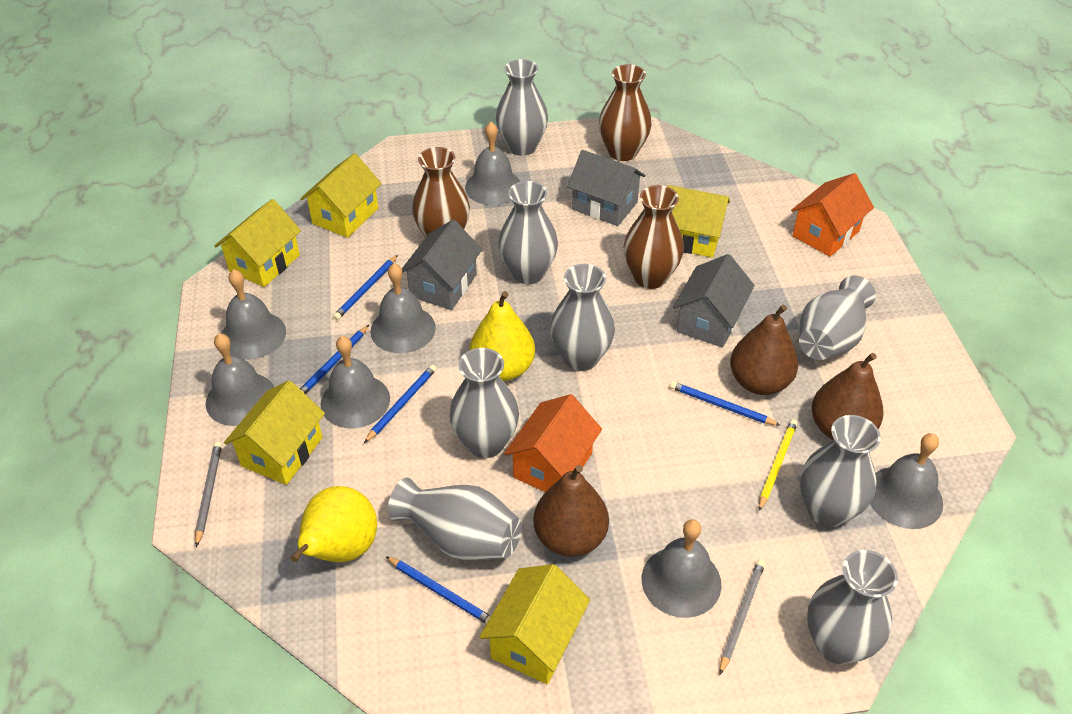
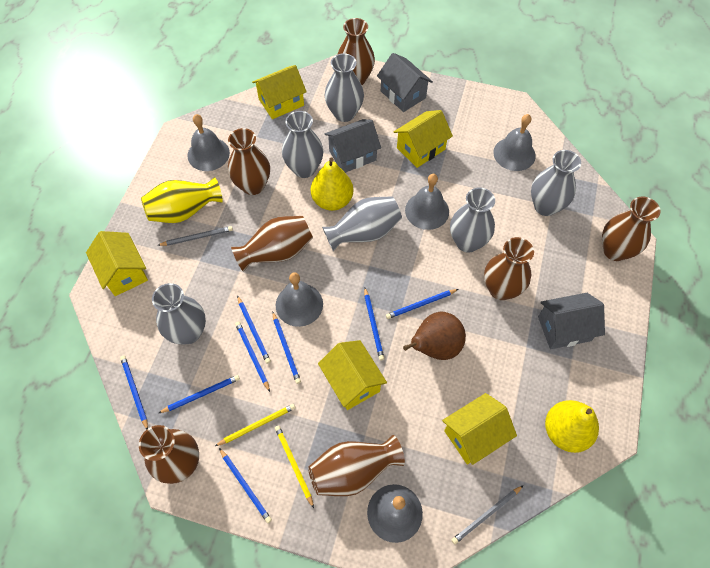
blue pencil: [300,325,369,394] [333,255,398,320] [364,365,437,443] [385,556,491,624] [670,381,781,426] = 5 -> [120,355,148,429] [159,375,240,413] [219,448,272,523] [235,321,270,392] [237,296,271,364] [272,311,301,384] [364,288,384,360] [386,289,458,319] = 8
brown pear: [533,465,609,557] [730,305,798,395] [812,353,884,440] = 3 -> [403,312,466,360] = 1
brown vase: [412,147,470,237] [599,64,652,161] [623,185,684,289] = 3 -> [139,425,199,484] [228,128,270,195] [231,216,313,272] [308,435,405,496] [337,18,375,85] [484,237,534,300] [602,196,661,261] = 7
grey bell: [206,333,274,426] [221,269,286,360] [320,336,390,428] [370,263,436,353] [465,122,520,205] [642,519,722,618] [870,433,943,529] = 7 -> [187,114,230,171] [276,272,323,327] [367,484,423,543] [405,174,449,230] [493,114,536,171] = 5
grey vase: [388,478,522,561] [449,348,519,458] [496,59,548,156] [498,181,558,284] [550,264,615,371] [799,276,876,360] [800,415,881,527] [807,550,898,664] = 8 -> [152,283,206,344] [282,111,323,178] [322,196,402,251] [325,53,364,122] [450,187,495,252] [531,150,581,216] = 6
orange house: [504,394,602,492] [791,173,874,257] = 2 -> none = 0
yellow pencil: [759,419,798,511] = 1 -> [215,404,295,446] [275,425,314,508] = 2
yellow vase: none = 0 -> [141,177,223,223] = 1

